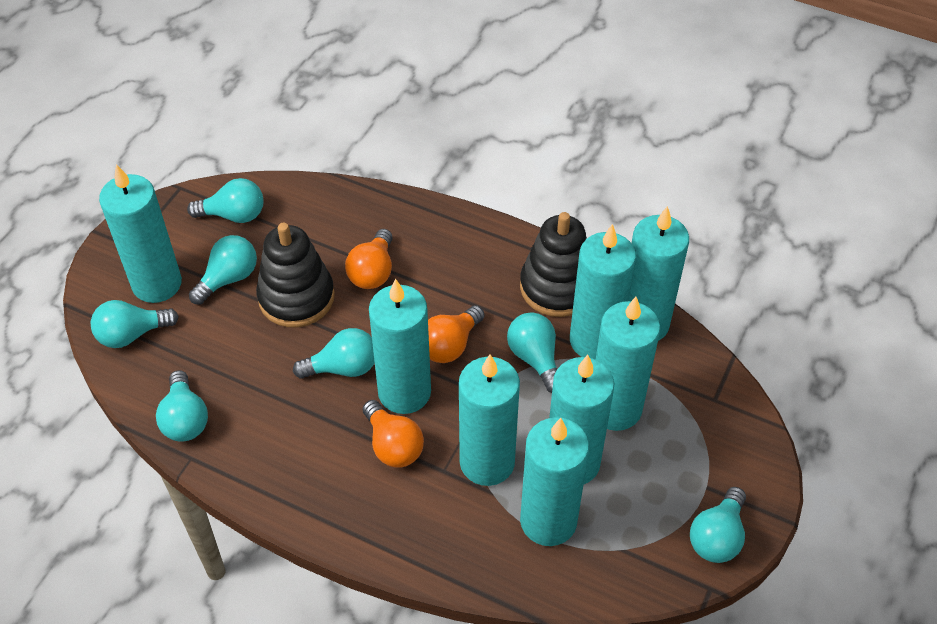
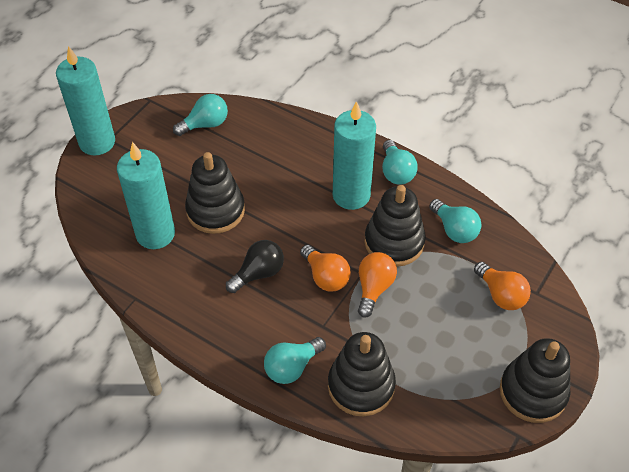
black light bulb: none = 0 -> [226,240,284,293] = 1
black stacking toy: [256,223,335,328] [520,212,587,317] = 2 -> [185,152,245,234] [328,332,396,416] [365,185,426,267] [500,338,571,423] = 4
turquoise candle: [99,164,182,303] [369,279,431,414] [459,354,520,486] [520,417,589,546] [549,355,614,484] [570,224,636,360] [596,297,660,431] [629,206,689,341] = 8 -> [56,46,115,155] [117,142,175,249] [333,101,376,210] = 3
turquoise light bulb: [91,300,179,348] [156,370,208,442] [187,178,263,223] [189,235,257,305] [293,328,375,379] [507,312,557,393] [690,487,746,563] = 7 -> [173,94,228,136] [264,337,326,384] [382,140,418,185] [429,199,481,243] = 4

